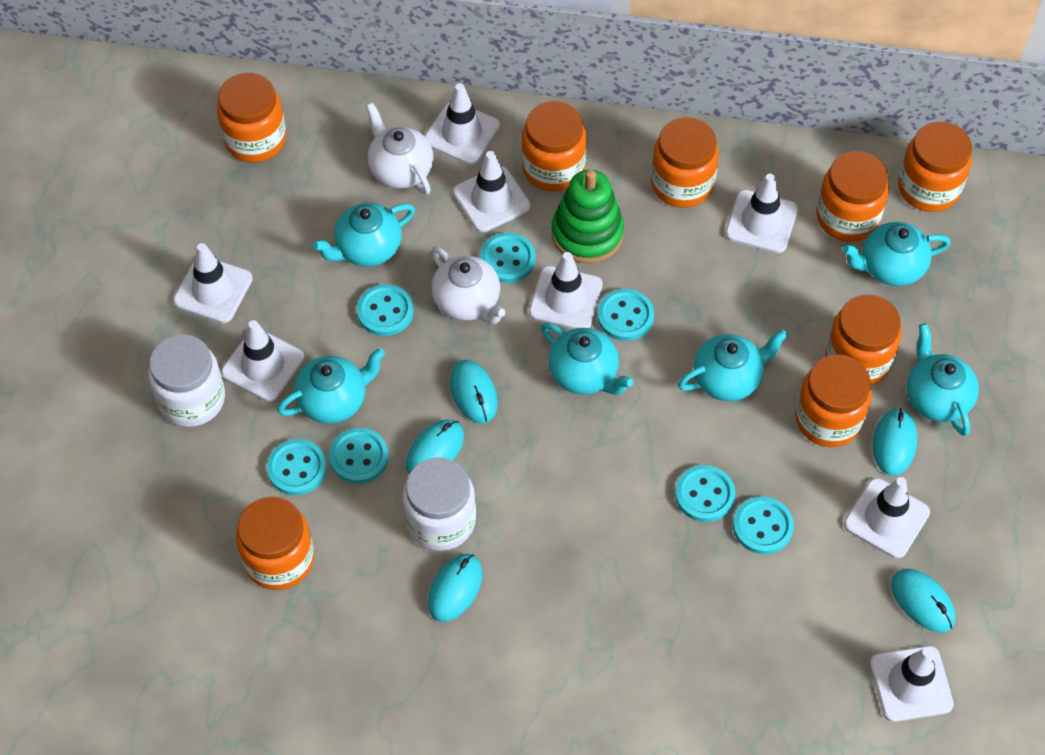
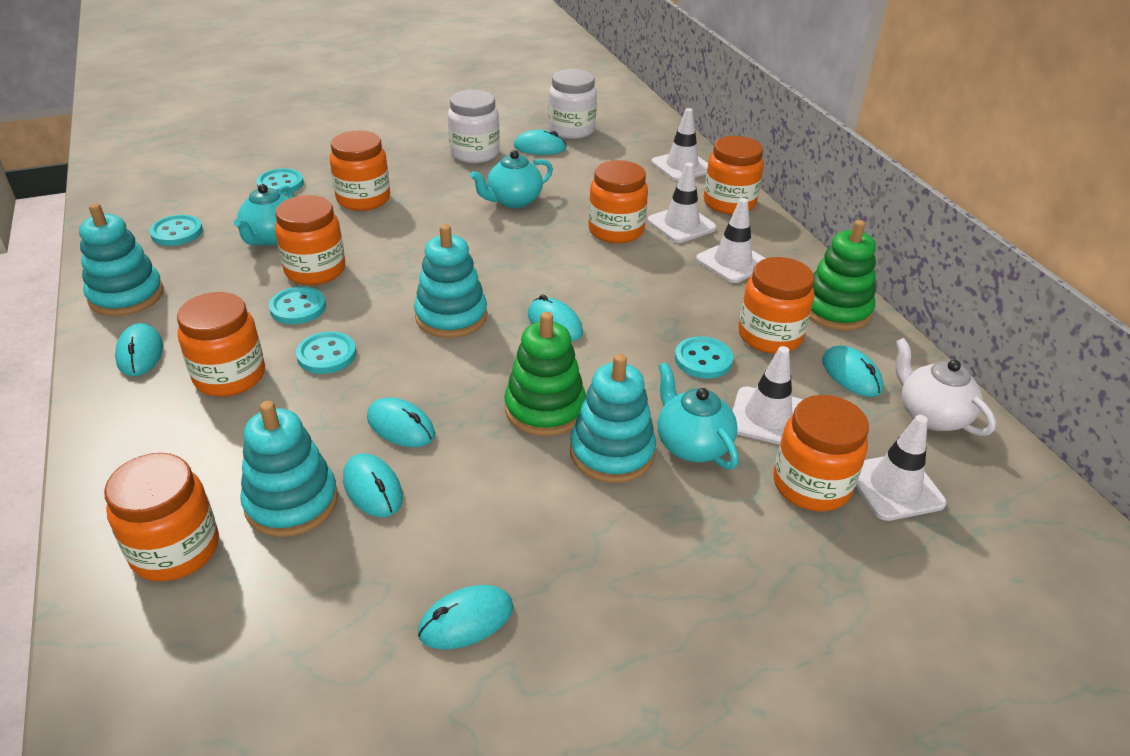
green stacking toy: [551,170,624,264] = 1 -> [504,312,586,436] [809,220,876,331] = 2
turquoise button: [267,439,327,495] [329,428,388,484] [357,284,414,336] [480,232,536,283] [597,289,654,341] [675,465,735,522] [733,496,794,554] = 7 -> [149,215,203,246] [256,168,304,195] [269,286,326,324] [296,331,356,374] [675,336,733,379] = 5
turquoise mouse: [406,420,464,474] [428,554,483,622] [450,360,498,424] [873,408,917,476] [891,569,956,633] = 5 -> [115,323,163,376] [343,453,403,517] [367,397,435,447] [418,585,513,650] [514,130,566,155] [528,295,583,341] [822,345,884,397] = 7
turquoise stacking toy: none = 0 -> [79,203,164,316] [240,401,338,537] [414,224,487,338] [570,354,656,483] = 4
turquoise teapot: [277,348,385,424] [312,203,415,267] [541,323,633,395] [678,329,788,401] [842,222,951,286] [907,323,979,436] = 6 -> [234,184,294,246] [470,150,553,208] [658,362,739,470] = 3
white teapot: [366,102,433,195] [431,246,505,324] = 2 -> [895,338,996,436] = 1
white traffic cone: [173,243,253,323] [221,320,304,402] [425,83,500,164] [453,151,531,232] [529,252,603,329] [725,174,798,253] [844,477,930,558] [870,646,954,722] = 8 -> [647,163,717,243] [651,108,708,181] [696,198,766,283] [732,346,802,445] [856,415,947,521] = 5

